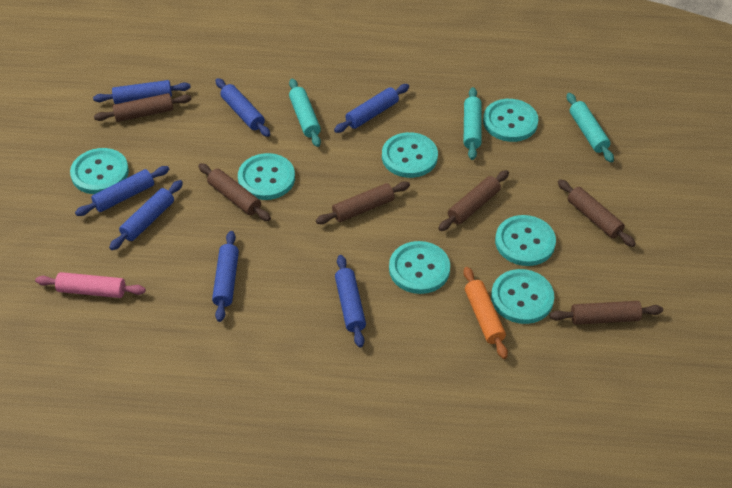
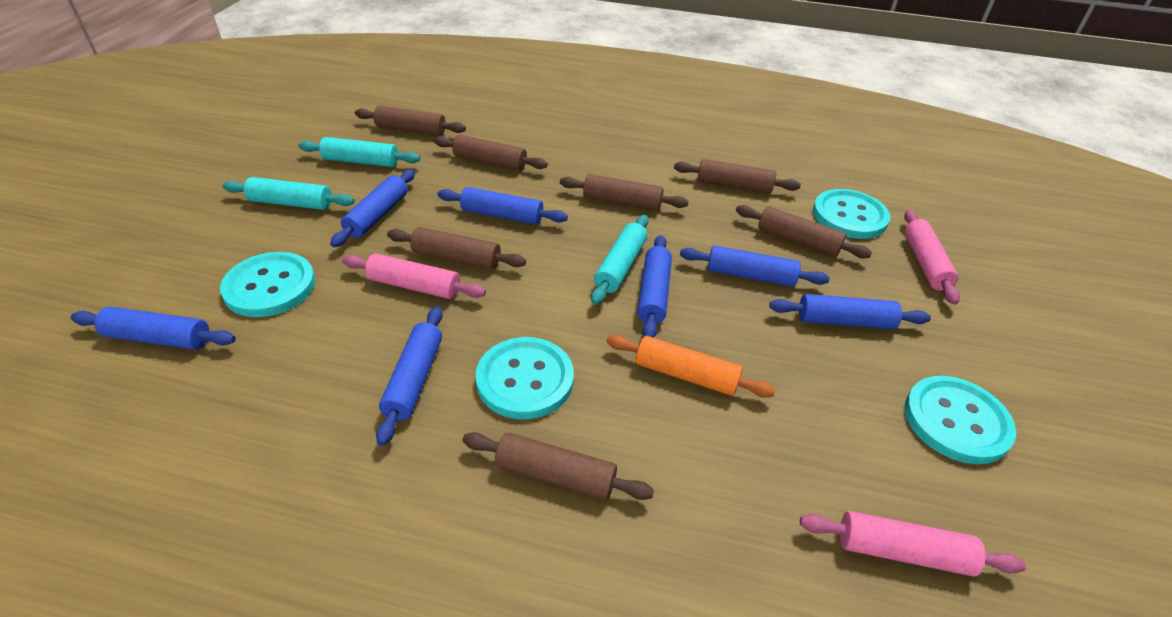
brown rolling pin: [94,93,191,122] [198,163,271,221] [316,181,410,224] [438,170,509,231] [550,301,663,325] [558,179,636,247] = 6 -> [355,106,466,136] [387,227,526,269] [434,134,548,171] [462,432,654,500] [560,174,689,210] [674,159,801,193] [736,205,872,258] = 7
pink rolling pin: [35,272,146,298] = 1 -> [342,253,486,299] [800,511,1026,576] [904,210,960,305] = 3
turquoise button: [70,148,129,194] [238,153,295,200] [382,132,438,178] [389,241,450,294] [483,99,538,142] [491,269,554,324] [495,215,556,266] = 7 -> [220,252,315,317] [475,337,574,419] [813,189,890,239] [905,376,1016,464] = 4

